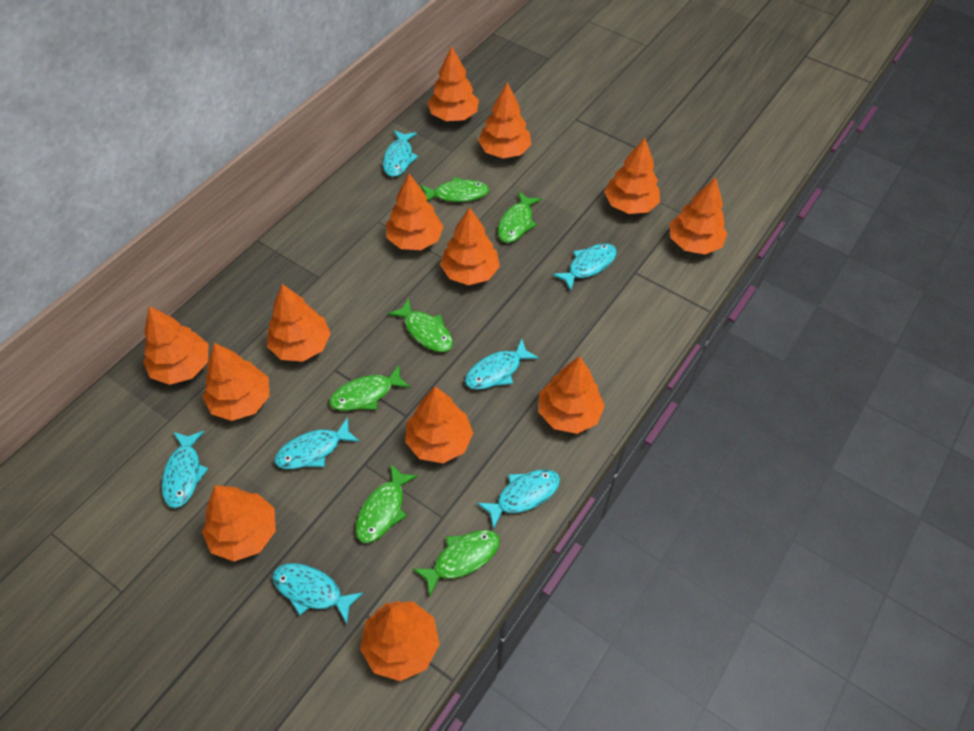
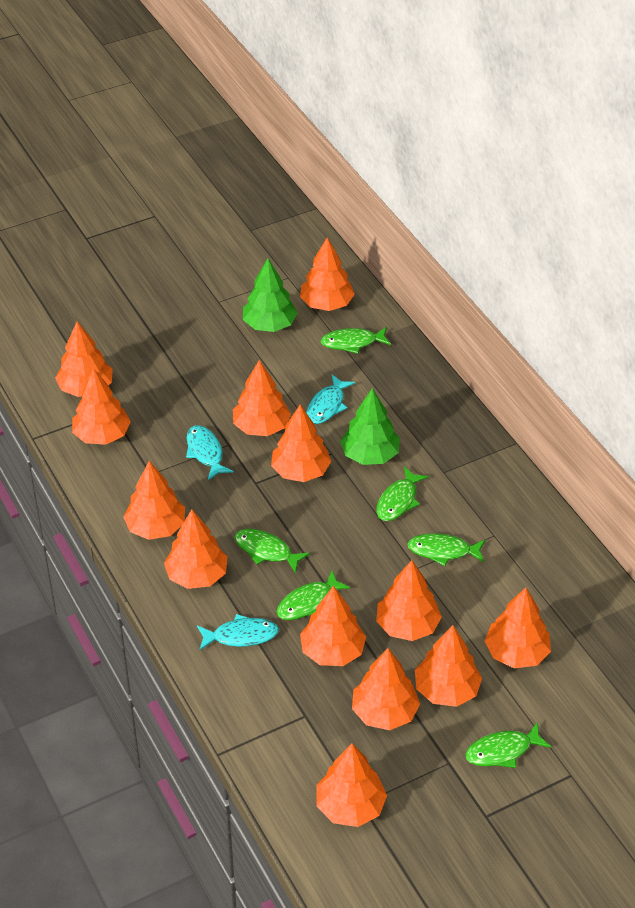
green tree: none = 0 -> [243,258,298,332] [340,388,400,465] = 2
turquoise fish: [161,431,209,508] [272,563,363,624] [274,417,360,469] [383,130,418,177] [465,339,539,390] [477,469,560,530] [552,243,616,291] = 7 -> [186,425,234,480] [197,614,279,651] [306,375,355,424] = 3

